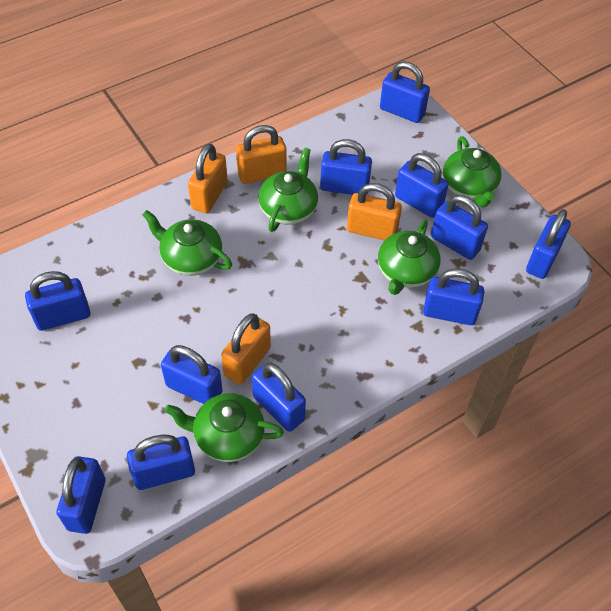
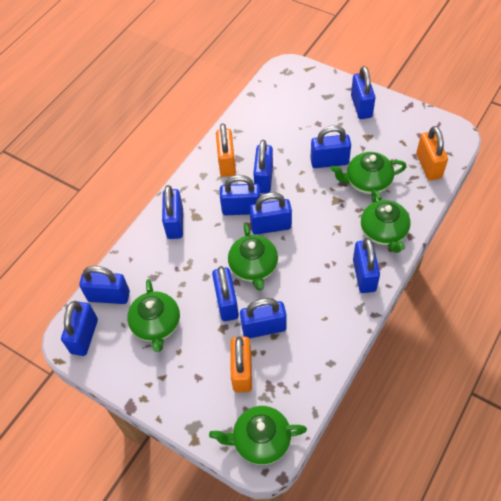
orange padlock: [188,143,228,213] [221,313,271,385] [236,125,287,184] [347,183,402,241] = 4 -> [216,123,236,177] [230,336,252,392] [416,126,448,181] = 3

